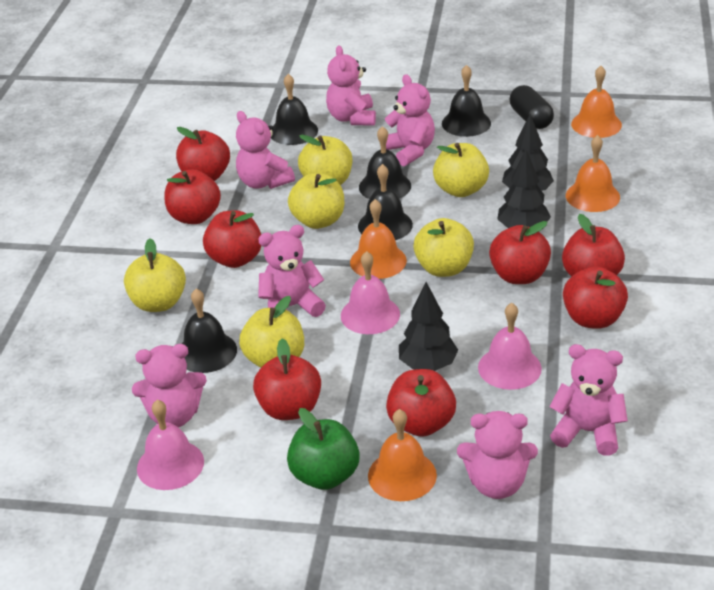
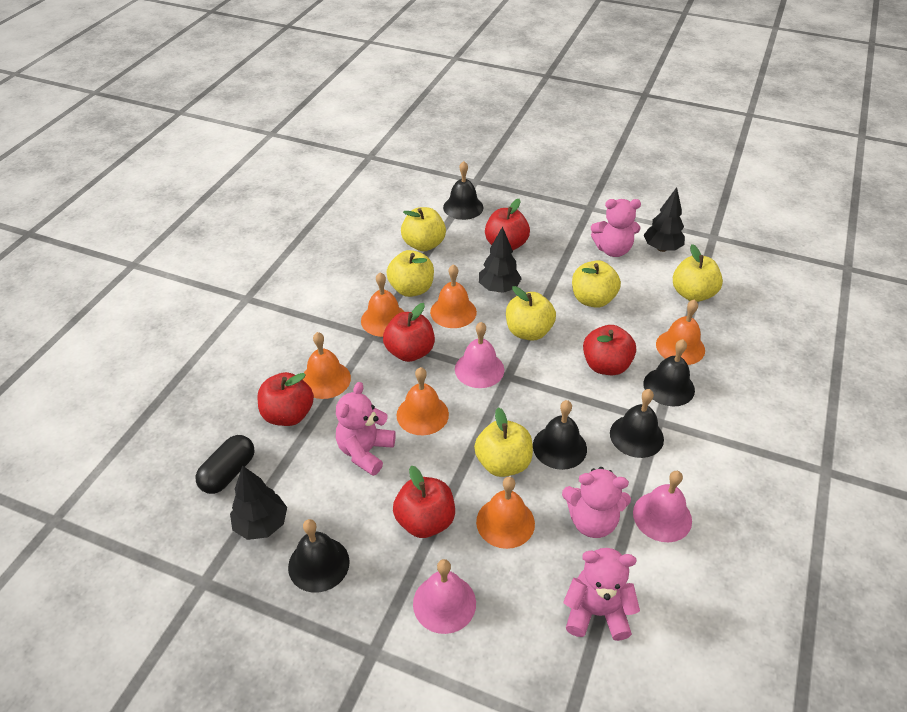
green apple: [287,408,360,490] = 1 -> none = 0
orange bell: [350,199,407,279] [368,409,437,501] [566,135,620,212] [571,66,622,138] = 4 -> [302,332,351,399] [361,272,405,337] [397,367,449,435] [430,264,477,328] [476,477,535,549] [656,299,705,365] = 6
pink teddy bear: [132,344,207,427] [236,111,295,189] [258,225,326,317] [326,46,376,125] [385,74,435,166] [457,411,538,499] [549,344,628,456] = 7 -> [336,382,396,476] [562,467,631,538] [563,548,640,641] [591,199,641,257] = 4
red apple: [165,169,221,224] [176,127,230,181] [203,210,261,268] [253,338,321,420] [386,369,456,437] [489,221,551,284] [562,214,625,277] [563,266,628,329] = 8 -> [258,372,314,426] [383,303,435,362] [393,466,455,538] [485,199,530,250] [583,325,636,375] = 5

